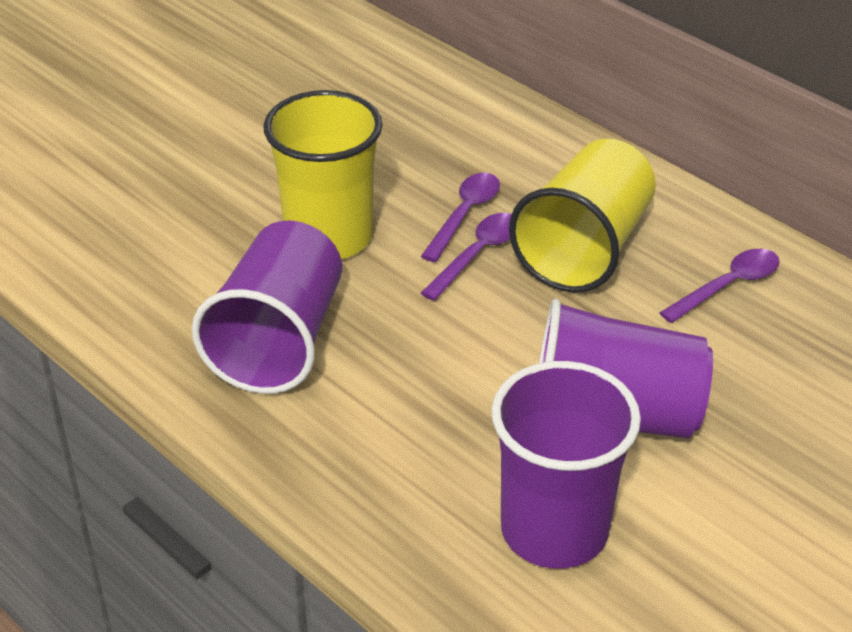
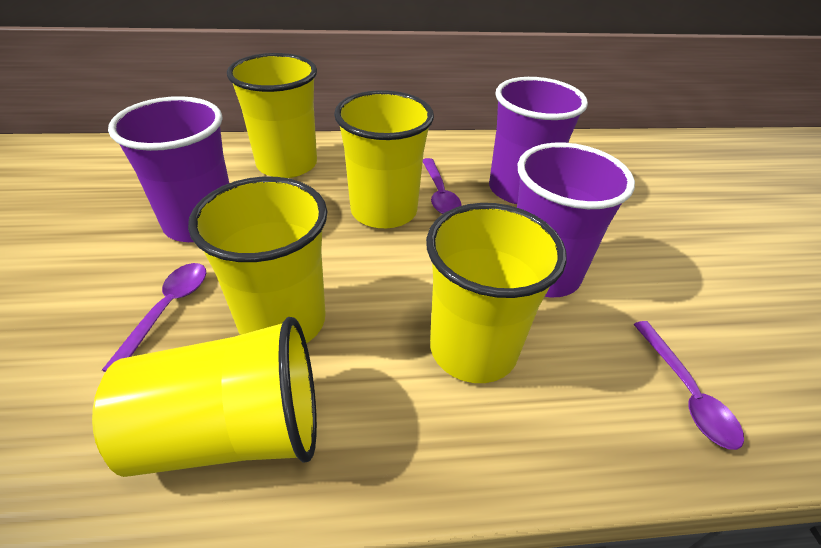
yellow cup: [263,90,382,259] [509,139,656,293] = 2 -> [92,317,317,477] [188,177,327,343] [227,53,317,178] [334,90,434,228] [426,203,566,383] = 5

